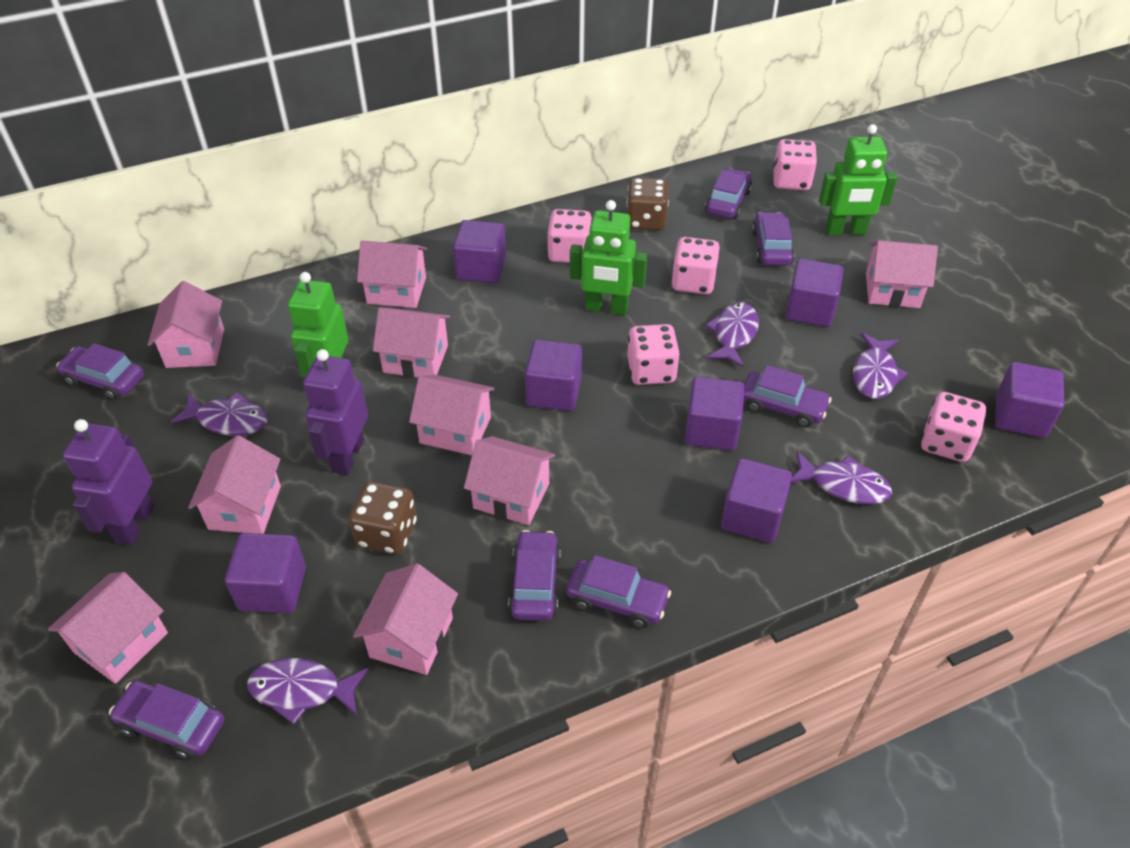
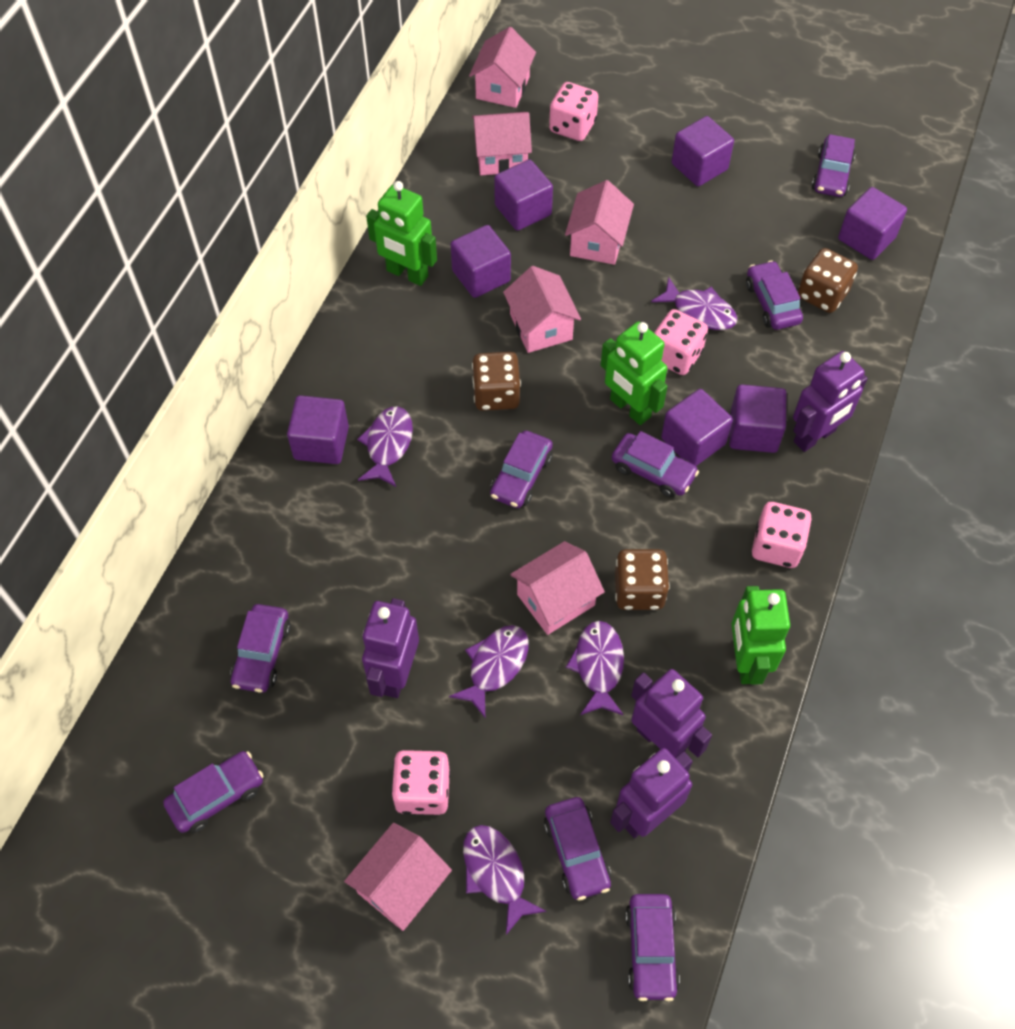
brown dice: [349,481,417,554] [627,177,669,230] = 2 -> [472,352,521,411] [615,549,670,610] [798,248,858,313] = 3
pink dice: [547,209,592,263] [627,324,680,385] [672,237,720,295] [773,139,817,190] [921,392,986,462] = 5 -> [391,750,450,815] [549,82,598,141] [654,309,708,375] [752,502,812,568] = 4
pink house: [48,572,168,684] [147,281,224,368] [188,435,281,534] [353,563,458,675] [357,241,427,308] [373,307,450,378] [409,375,495,455] [464,436,555,525] [866,240,938,308] = 9 -> [344,823,452,931] [469,27,536,108] [472,112,532,175] [503,266,581,353] [510,541,605,635] [565,180,634,265] = 6
purple car: [56,343,144,400] [109,681,224,759] [508,530,561,621] [566,555,671,628] [705,168,752,219] [744,365,831,428] [752,212,794,266] = 7 -> [163,751,263,833] [230,604,291,693] [490,430,553,508] [544,797,611,901] [612,431,699,498] [625,894,680,1001] [746,260,803,330] [812,134,856,197] = 8
purple robot: [63,419,154,546] [303,349,368,475] = 2 -> [362,598,419,698] [610,748,693,838] [631,669,712,757] [793,351,868,452] = 4

